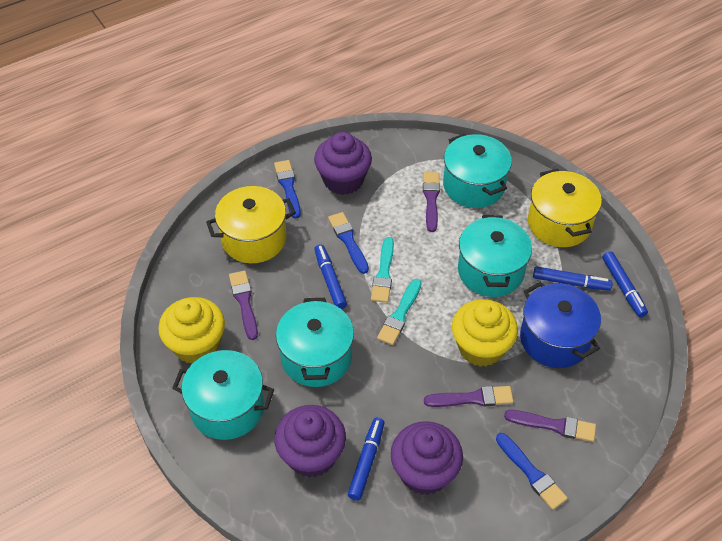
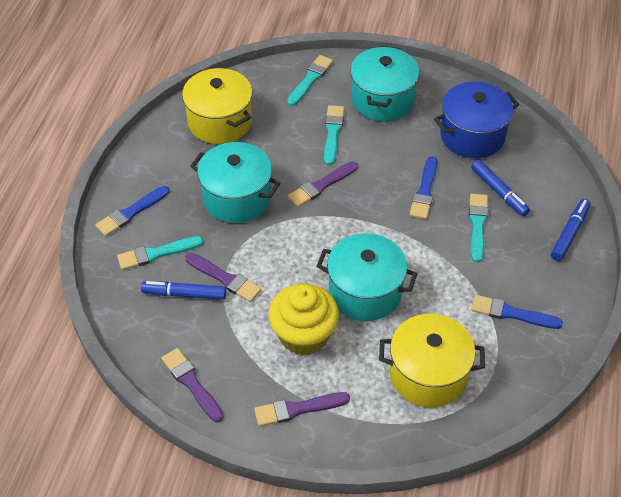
blue marker: [314,244,347,309] [348,418,385,501] [533,266,613,291] [602,251,648,318] = 4 -> [141,281,226,300] [471,160,530,217] [551,199,591,261] = 3
purple cupcake: [274,405,346,478] [314,132,372,195] [391,421,463,495] = 3 -> none = 0
turquoise brush: [371,237,394,303] [377,279,422,345] = 2 -> [117,236,203,270] [287,55,333,106] [324,105,344,165] [469,194,488,262] = 4
turquoise pot: [172,350,274,440] [276,298,354,387] [443,133,512,208] [458,215,532,297] = 4 -> [190,142,281,223] [317,233,418,321] [350,46,419,121] = 3
yellow cupcake: [158,297,225,364] [452,299,518,367] = 2 -> [268,284,339,356] = 1

